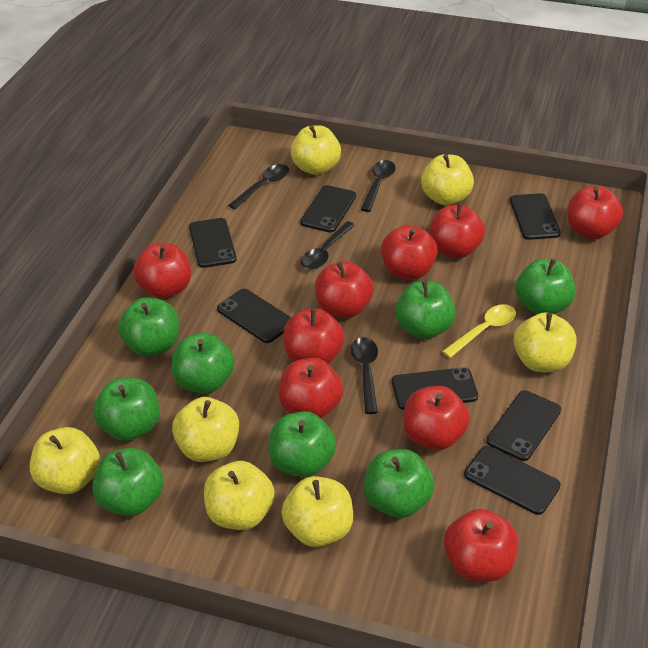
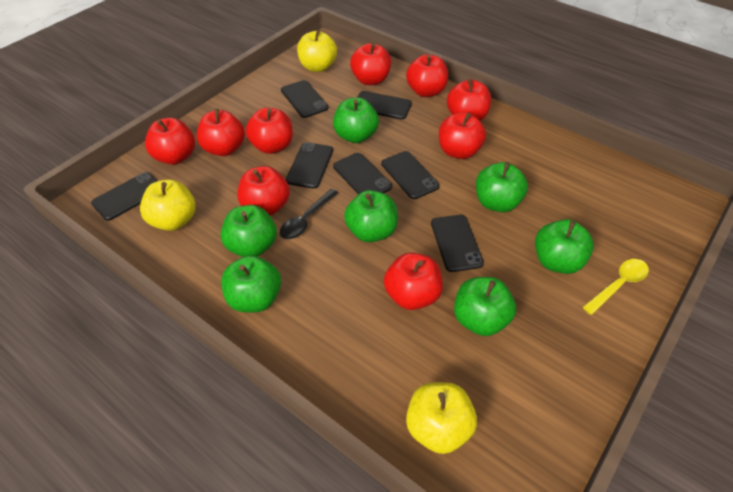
black spoon: [228,164,289,209] [301,221,355,270] [351,337,378,414] [360,160,395,212] = 4 -> [280,189,338,239] = 1
green apple: [92,448,164,516] [93,377,159,441] [118,297,179,356] [172,333,235,394] [268,411,336,478] [364,449,434,518] [395,280,456,339] [515,259,575,314] = 8 -> [221,205,277,257] [221,255,281,312] [333,98,379,143] [344,190,398,242] [454,277,516,336] [476,162,528,212] [535,219,594,274] = 7
yellow apple: [30,427,100,494] [172,397,239,462] [204,461,275,530] [281,476,353,547] [291,125,341,175] [421,154,474,206] [514,312,577,372] = 7 -> [140,179,196,231] [297,29,337,72] [406,382,477,454] = 3

